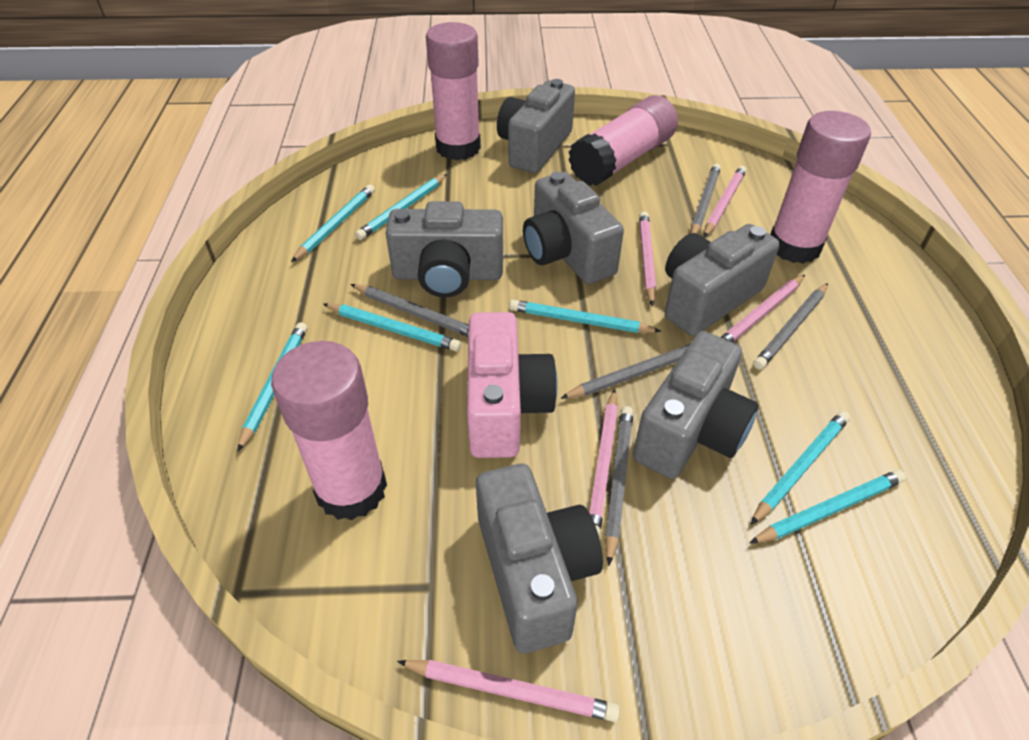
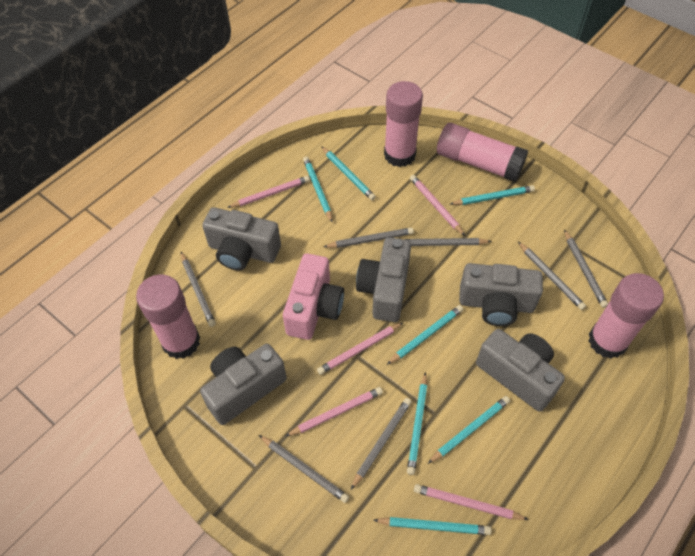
grey camera: [386,201,503,297] [476,464,603,653] [497,79,575,173] [523,172,624,284] [633,331,758,479] [665,224,779,336] = 6 -> [200,344,287,425] [202,207,281,270] [356,237,411,322] [459,263,543,326] [476,329,565,412] = 5
grey pencil: [350,284,469,337] [560,344,689,399] [605,406,633,566] [691,164,721,233] [753,283,828,370] = 5 -> [181,252,216,327] [259,435,349,503] [324,228,414,248] [351,398,412,489] [405,238,492,246] [518,242,586,310] [564,229,608,308] = 7

